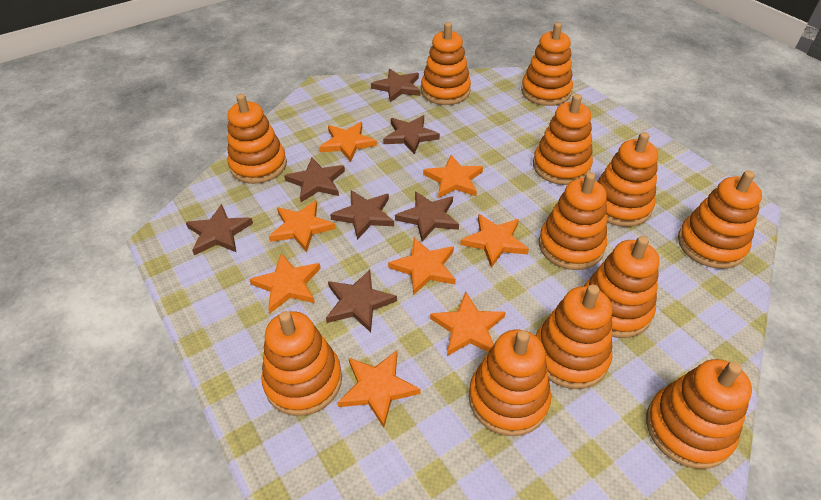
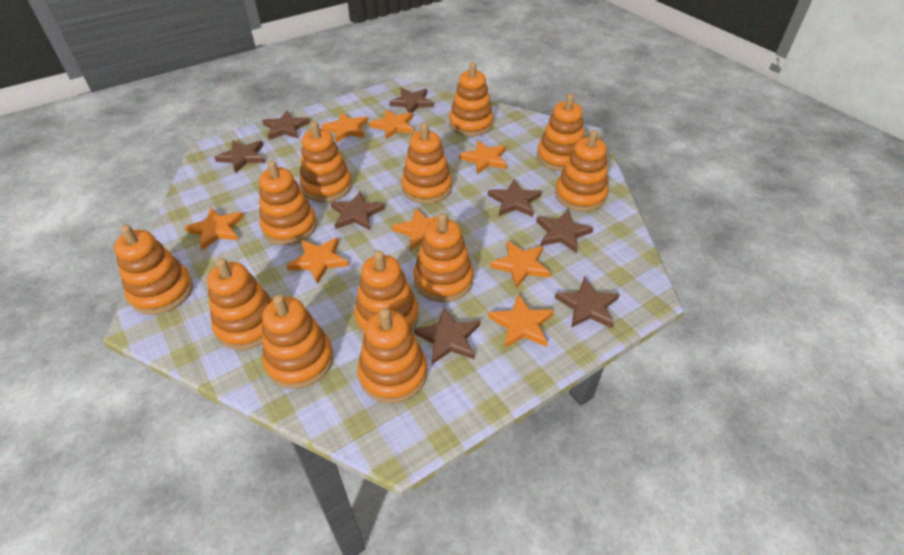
brown star: [186,204,253,255] [284,158,345,202] [326,270,397,332] [330,190,394,240] [371,69,420,102] [383,115,440,154] [395,191,459,241] = 7 -> [214,140,265,173] [262,110,310,140] [330,191,385,230] [389,88,434,113] [414,307,480,364] [488,180,542,217] [536,210,593,253] [555,277,620,329] = 8

